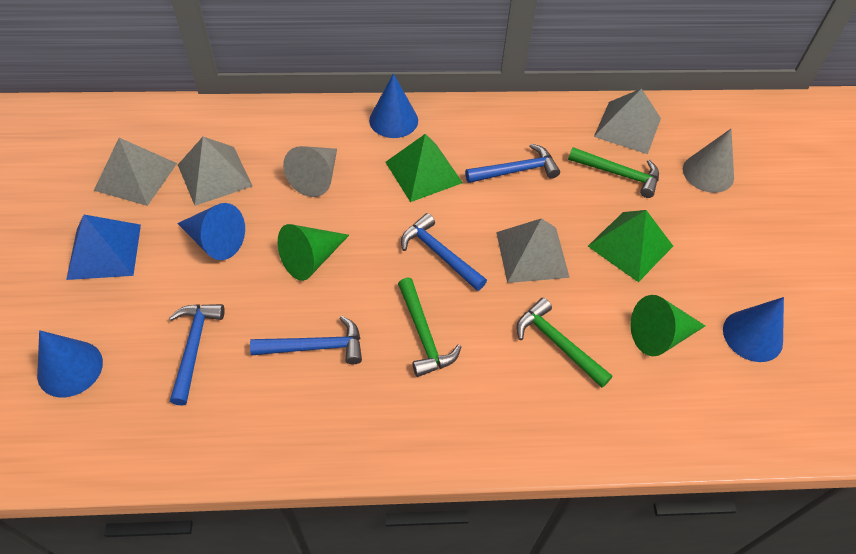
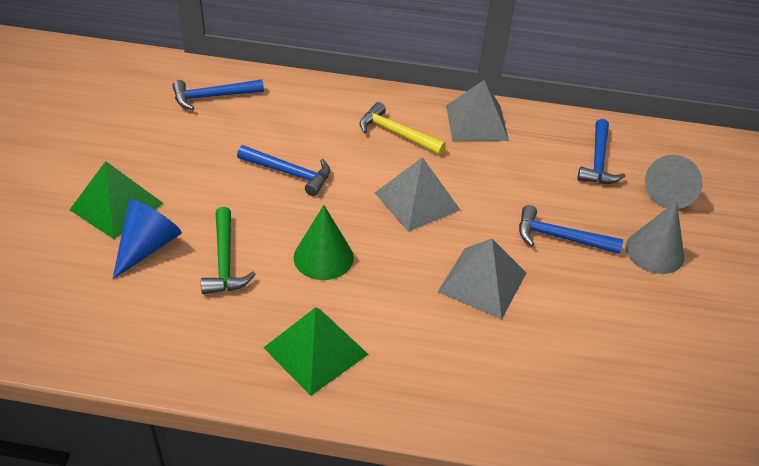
blue cone: [37,330,103,397] [177,203,245,260] [369,73,418,138] [723,297,784,362] = 4 -> [113,199,182,279] = 1
blue pyramid: [66,215,141,280] = 1 -> none = 0
green cone: [278,224,349,281] [631,295,705,356] = 2 -> [294,205,354,280] = 1
green hammer: [398,278,461,377] [517,298,612,388] [568,147,659,198] = 3 -> [201,207,256,294] = 1
grey pyramid: [94,138,177,206] [178,137,252,206] [496,218,570,283] [594,88,661,154] = 4 -> [375,157,460,232] [438,239,526,319] [446,80,509,141] = 3
yellow hammer: none = 0 -> [359,102,446,155] = 1

